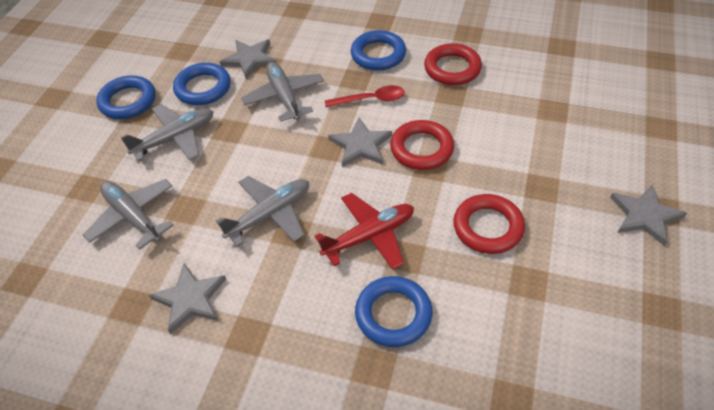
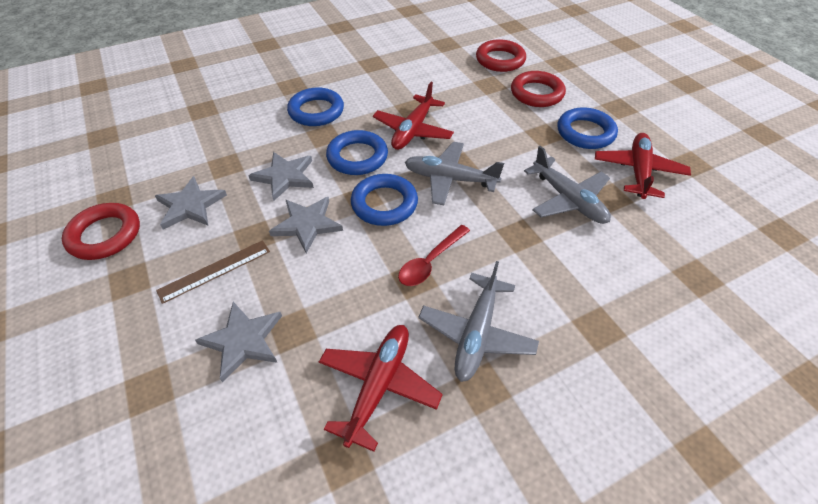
brown ruler: none = 0 -> [156,240,270,304] = 1
grey plane: [83,179,174,249] [120,104,214,161] [216,176,309,247] [241,62,324,122] = 4 -> [405,142,504,205] [418,261,539,382] [524,146,611,224] = 3
red plane: [315,193,414,270] = 1 -> [319,325,443,452] [373,82,454,150] [595,133,691,199] = 3

